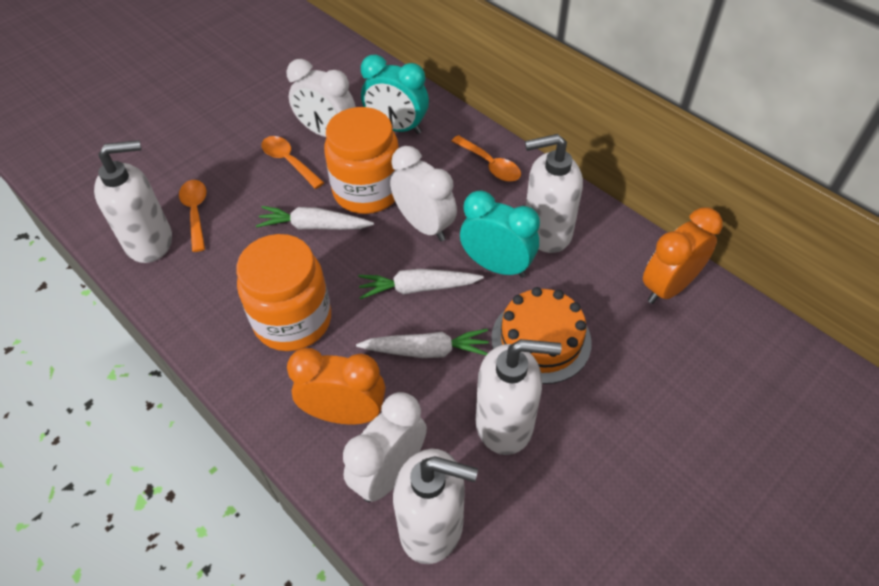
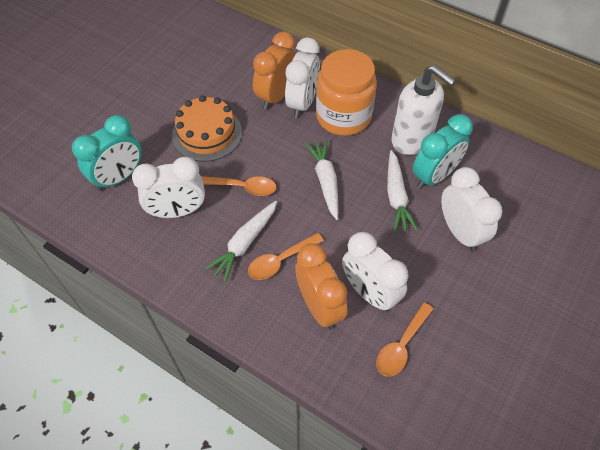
orange jar: [236,234,331,351] [324,107,399,214] = 2 -> [316,49,377,136] = 1
white clock: [287,59,356,137] [343,392,427,502] [390,146,457,241] = 3 -> [132,157,205,218] [285,38,320,118] [342,232,408,312] [441,167,503,252] = 4
white soap dispenser: [94,140,172,263] [393,449,478,564] [476,339,562,455] [525,134,583,253] = 4 -> [391,65,456,155] = 1

